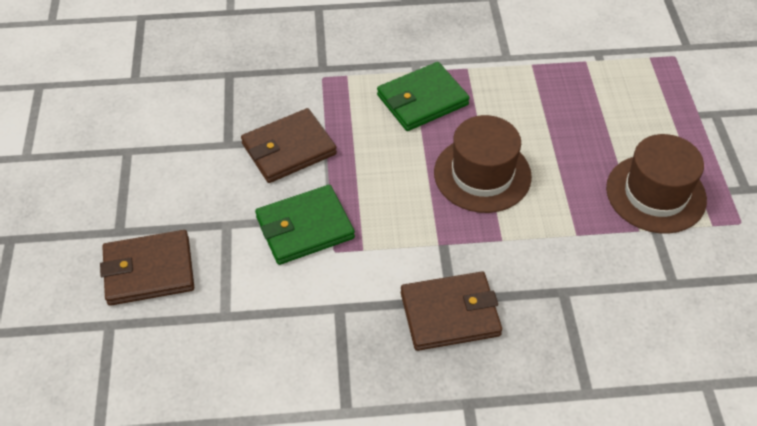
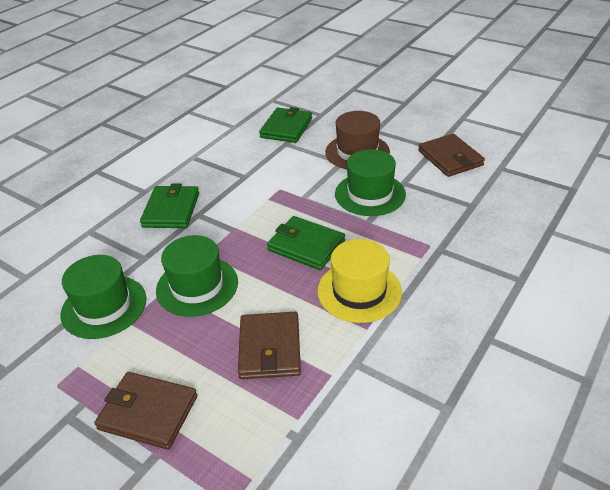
brown hat: [434,115,532,213] [606,134,707,234] = 2 -> [325,111,390,169] = 1
green hat: none = 0 -> [61,255,146,339] [156,235,238,317] [335,149,406,216] = 3
green wallet: [255,185,355,265] [377,62,470,131] = 2 -> [140,184,199,228] [259,107,312,143] [267,216,345,270] = 3
yellow hat: none = 0 -> [317,239,402,323] = 1

